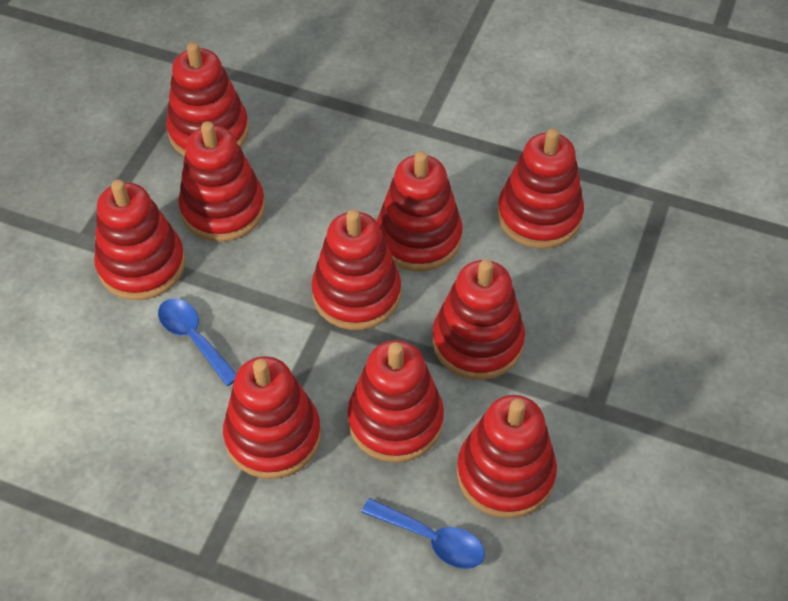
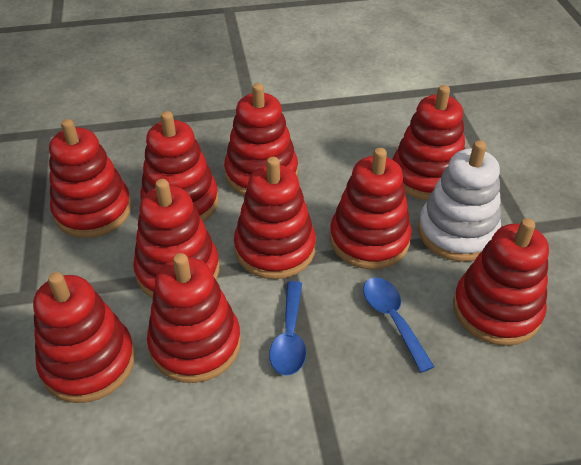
white stacking toy: none = 0 -> [418,141,501,262] = 1

